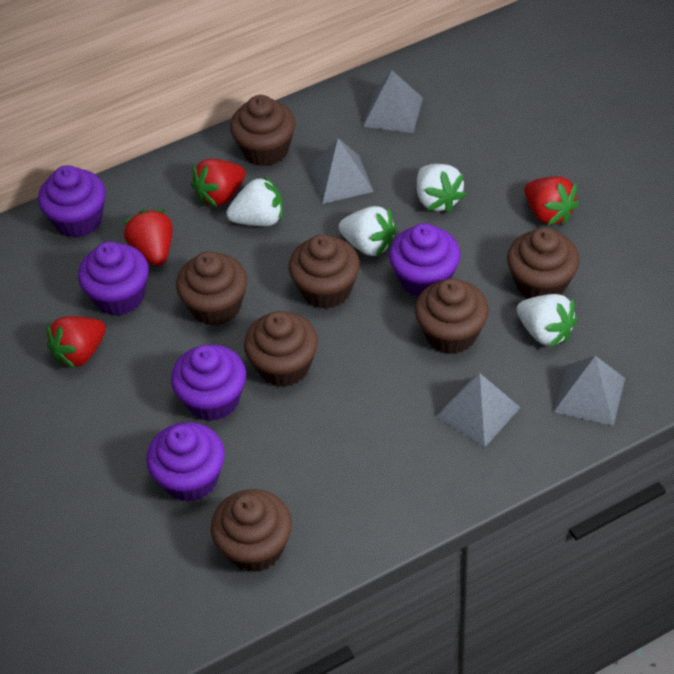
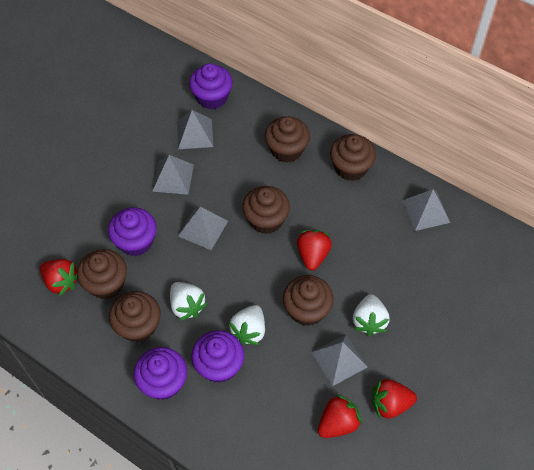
brown cupcake: [176,251,247,326] [211,489,292,572] [230,95,295,166] [244,311,318,387] [289,234,360,309] [415,278,489,354] [507,227,580,299] = 7 -> [77,249,127,299] [109,291,161,342] [242,186,290,234] [265,116,310,163] [283,275,334,326] [330,134,376,181] = 6
grey pyramid: [309,138,374,204] [363,71,423,133] [436,373,521,447] [553,356,625,426] = 4 -> [152,155,194,195] [177,110,213,149] [178,207,228,250] [311,334,367,386] [403,189,450,231] = 5
purple cupcake: [38,165,106,238] [78,242,149,316] [146,422,225,502] [171,345,246,421] [389,223,460,297] = 5 -> [108,207,157,256] [134,347,187,400] [189,63,233,109] [191,331,244,383] = 4
white strawberry: [226,176,283,226] [339,206,397,257] [417,164,466,213] [517,294,577,348] = 4 -> [170,282,207,321] [229,305,265,345] [353,294,390,336] = 3

